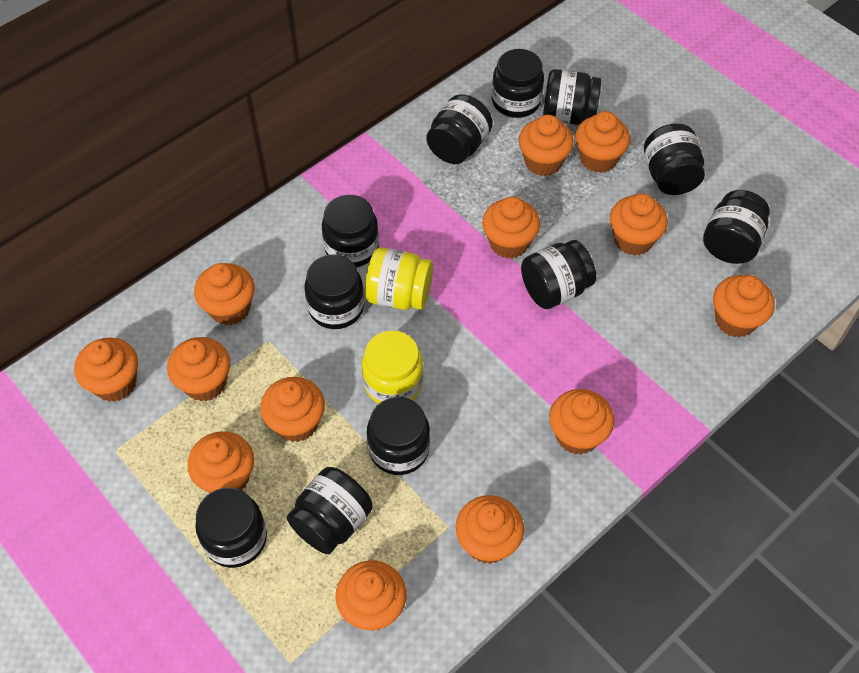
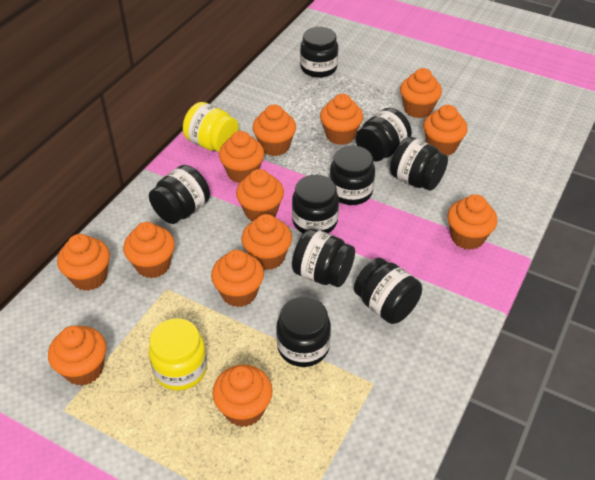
black jar: [195,487,267,568] [287,467,373,554] [305,254,364,329] [322,195,379,267] [367,397,430,475] [426,94,493,164] [492,49,544,118] [521,240,596,309] [543,69,602,125] [644,124,705,195] [703,190,770,264] = 11 -> [149,165,210,224] [276,296,331,367] [292,175,339,233] [292,228,355,287] [300,27,338,78] [329,146,375,205] [354,257,422,324] [356,108,412,161] [390,137,448,191] = 9

